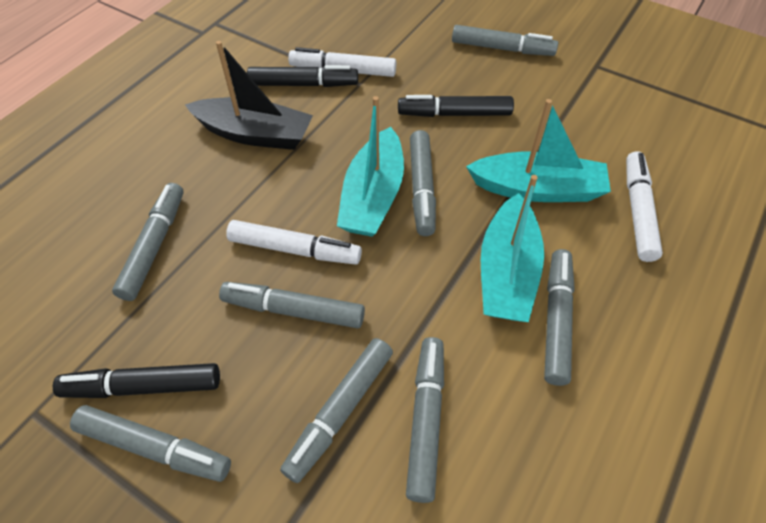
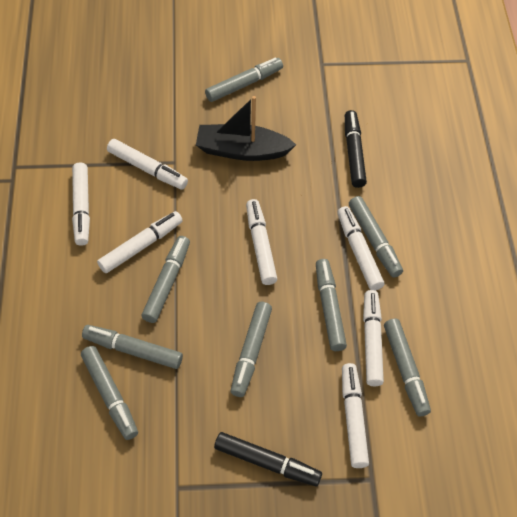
black marker: [53,363,220,398] [247,65,358,87] [398,95,514,117] = 3 -> [214,432,322,486] [345,110,367,188] = 2
turquoise boat: [337,96,404,237] [466,99,611,202] [481,175,544,322] = 3 -> none = 0
white marker: [226,220,362,265] [288,47,396,77] [626,151,663,262] = 3 -> [72,162,90,246] [97,211,183,273] [107,139,188,190] [246,199,277,285] [337,206,384,291] [342,363,369,468] [363,290,384,386] = 7

